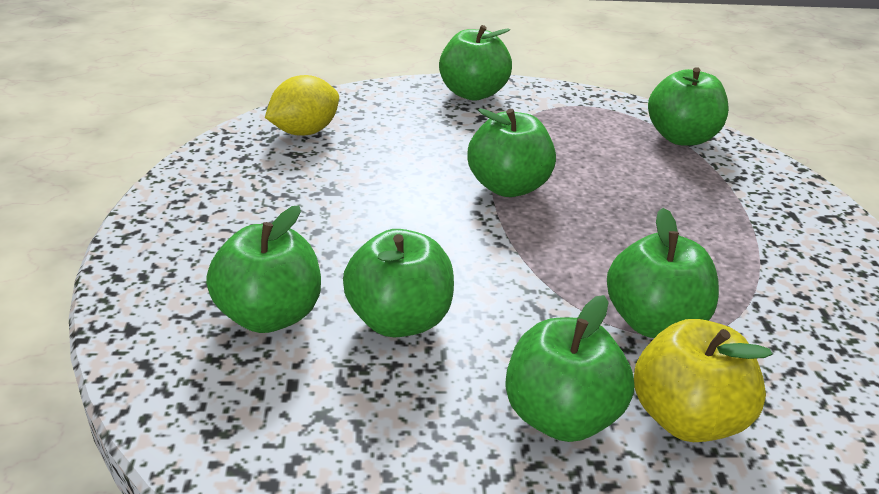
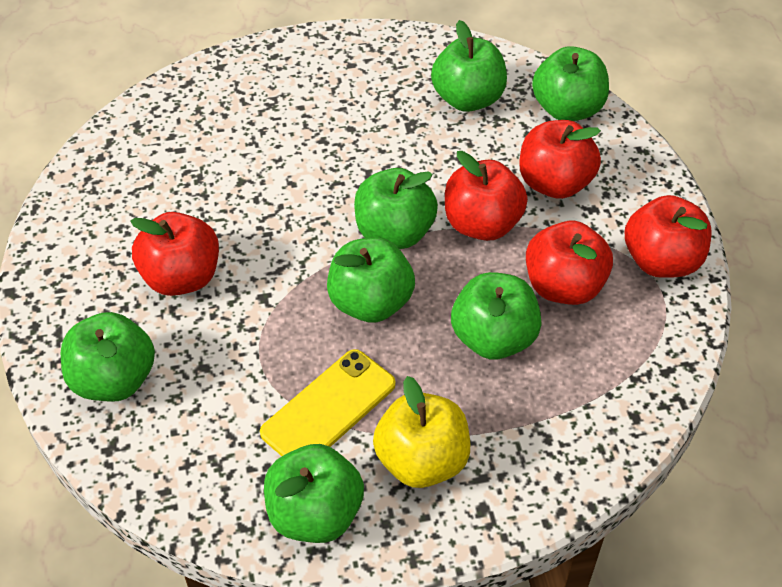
red apple: none = 0 -> [131,212,219,296] [445,151,528,241] [519,120,601,199] [526,221,613,305] [625,195,712,278] = 5
yellow lemon: [265,75,339,136] = 1 -> none = 0
yellow phone: none = 0 -> [260,349,396,456] = 1

